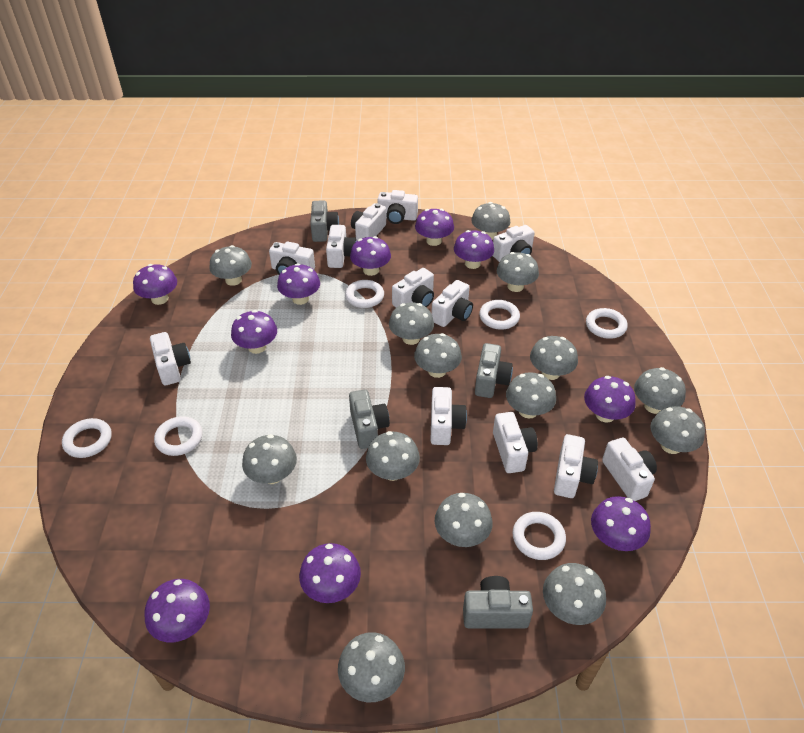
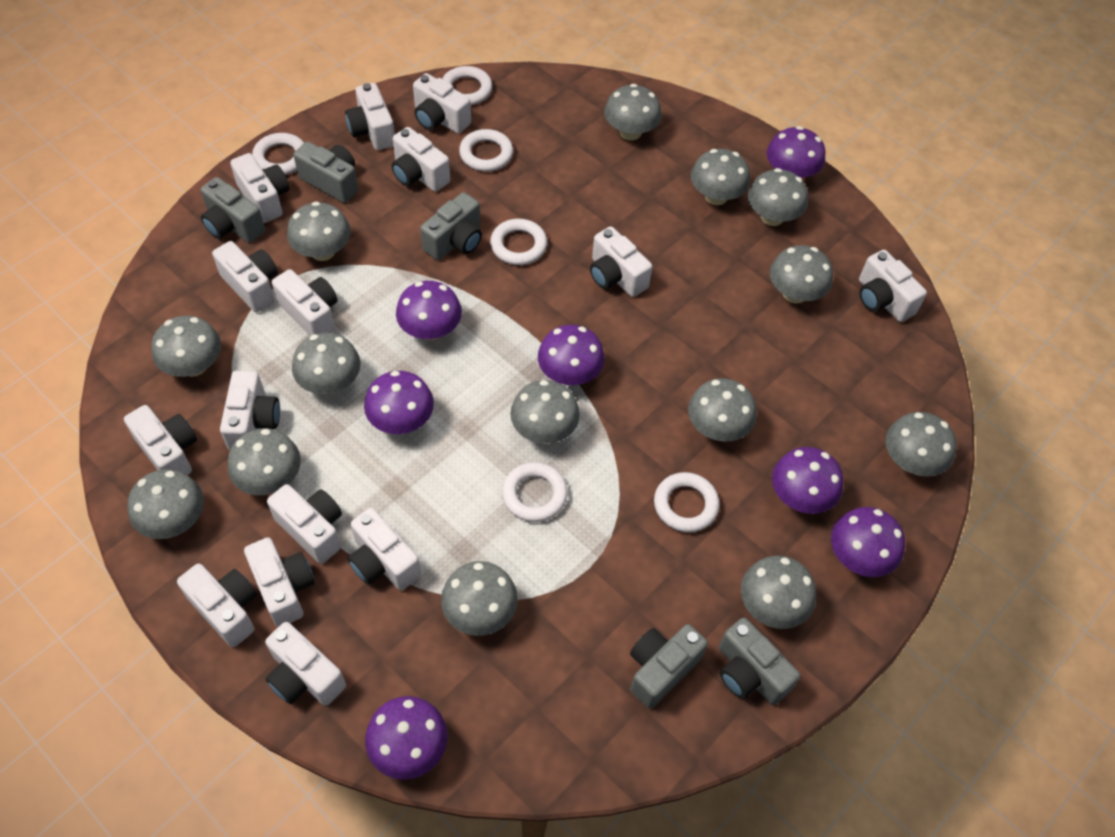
grey camera: [310,201,339,242] [349,389,390,449] [463,576,533,629] [475,343,513,398] = 4 -> [200,177,265,243] [294,142,358,203] [420,192,482,260] [630,624,708,709] [719,617,800,705] = 5
purple mushroom: [133,264,177,305] [144,579,210,642] [231,310,277,354] [277,263,320,305] [299,543,361,603] [350,236,391,276] [415,209,454,246] [454,230,494,269] [584,376,636,423] [591,496,651,551] = 10 -> [364,371,434,434] [365,696,447,780] [396,281,462,340] [538,325,605,385] [767,126,825,178] [772,447,843,514] [831,507,905,577] = 7
white camera: [150,332,191,386] [269,242,315,275] [326,225,357,268] [351,203,386,241] [377,190,418,224] [392,268,434,308] [430,387,467,445] [431,280,473,327] [492,225,535,262] [493,412,538,473] [554,434,598,498] [602,437,657,501] = 12 -> [124,405,197,475] [177,563,257,647] [212,241,278,312] [220,371,280,450] [230,153,289,223] [244,537,315,627] [265,622,346,706] [267,484,342,564] [272,269,338,336] [345,83,395,150] [348,508,421,590] [391,127,450,192] [413,73,471,134] [590,226,652,297] [859,250,927,322] = 15

